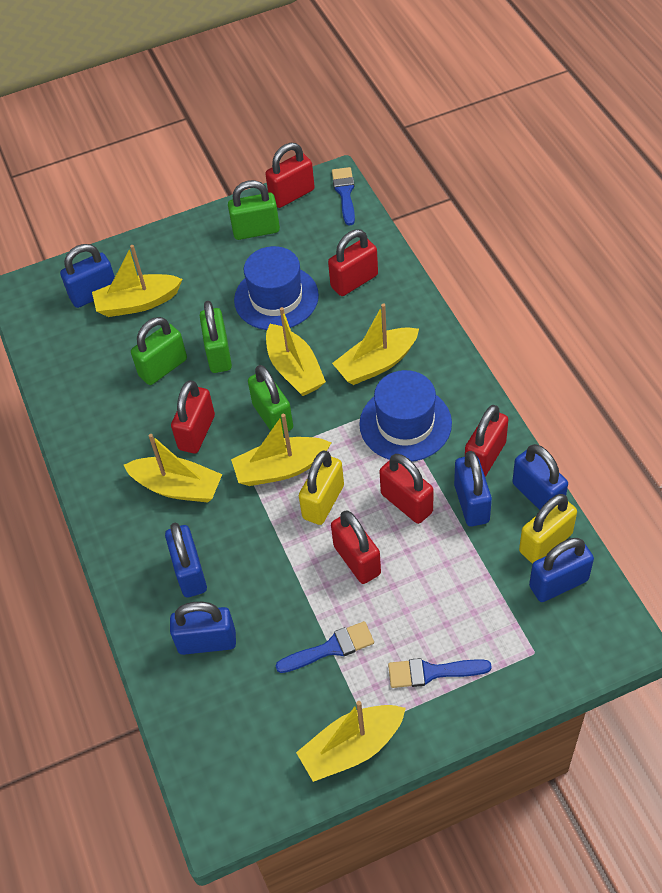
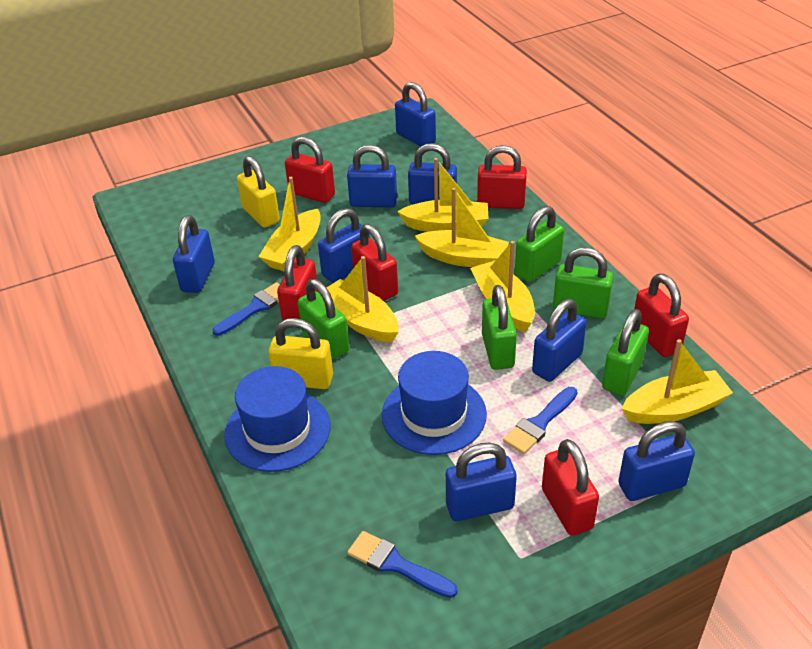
blue padlock: [60,244,115,308] [165,523,207,598] [170,602,236,655] [454,451,492,527] [512,444,568,510] [529,538,594,602] = 6 -> [173,215,215,293] [318,208,370,283] [347,145,397,208] [395,82,436,146] [408,143,457,205] [446,442,517,521] [532,299,587,382] [618,421,695,501] = 8
green padlock: [131,317,187,385] [200,301,232,373] [228,180,280,240] [248,365,293,434] = 4 -> [298,279,349,359] [482,285,517,370] [515,206,564,282] [553,247,614,319] [602,309,649,396] = 5

